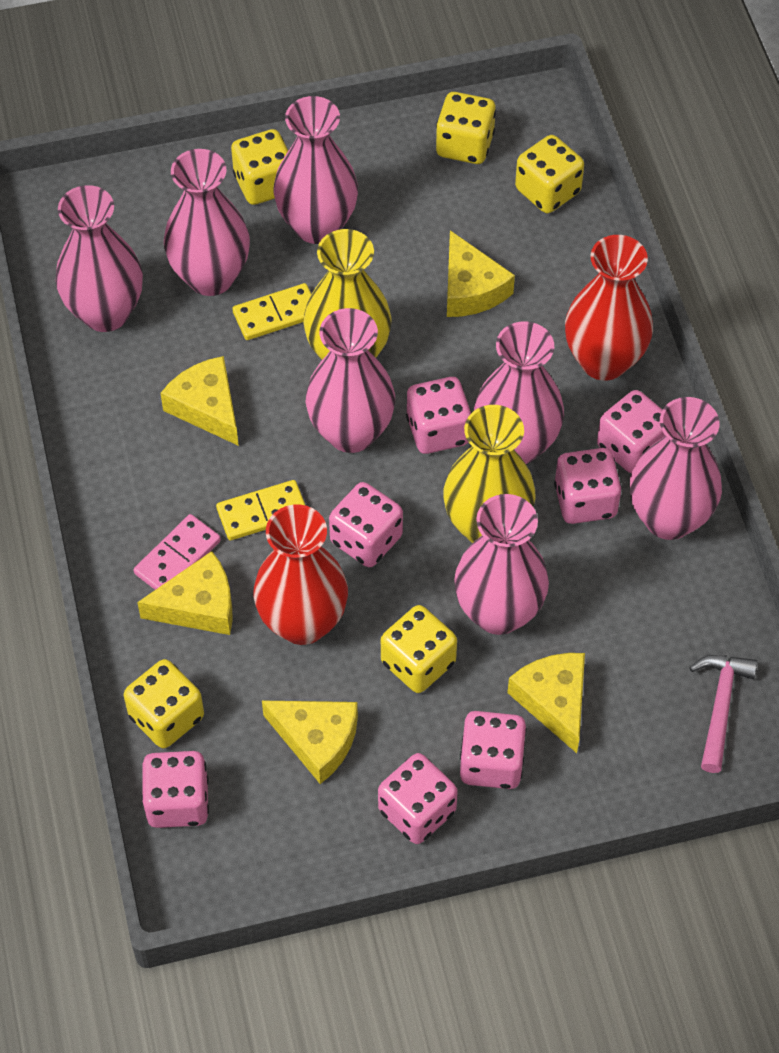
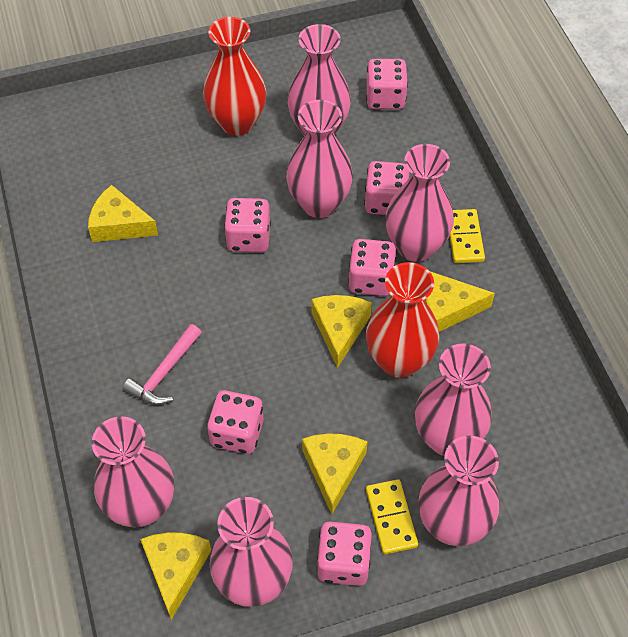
pink dice: [142,751,209,828] [329,482,403,567] [378,753,458,844] [406,377,472,454] [460,711,527,789] [554,448,622,524] [597,390,666,474] = 7 -> [207,390,264,454] [224,198,271,252] [317,522,372,586] [348,239,396,296] [364,161,409,215] [366,59,408,109] = 6
pink domino: [134,514,221,590] = 1 -> none = 0
yellow dice: [124,659,204,748] [231,129,288,205] [381,605,457,693] [436,92,496,164] [515,135,584,213] = 5 -> none = 0
yellow vase: [303,229,392,360] [443,405,536,543] = 2 -> none = 0

